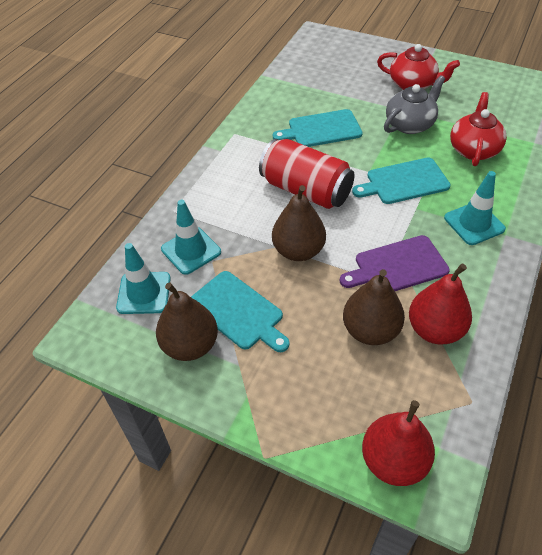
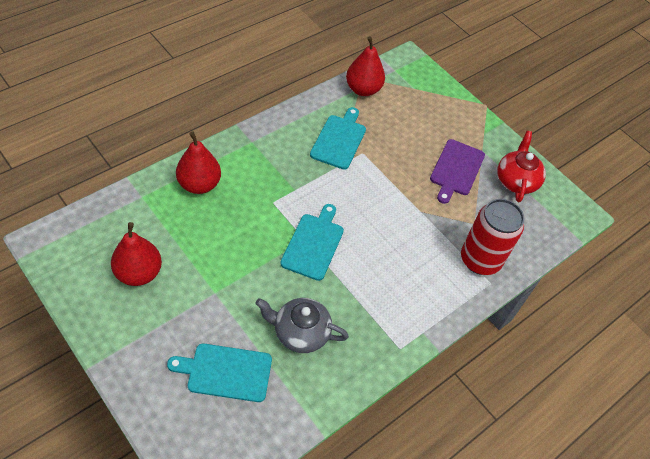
brown pear: [156,282,218,361] [272,185,326,261] [343,269,405,345] = 3 -> none = 0
red pear: [362,400,435,486] [409,264,472,344] = 2 -> [111,222,162,286] [176,131,221,194] [346,36,385,96] = 3
red teapot: [377,44,460,90] [450,92,507,166] = 2 -> [497,131,546,202] = 1
turquoise traffic cone: [116,243,171,314] [161,200,221,275] [444,171,506,245] = 3 -> none = 0

